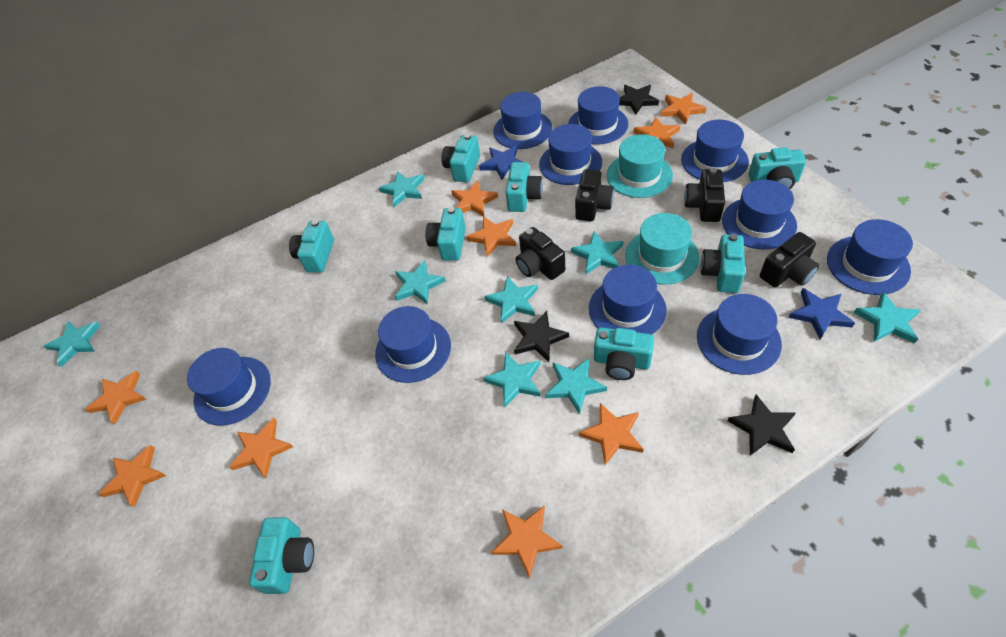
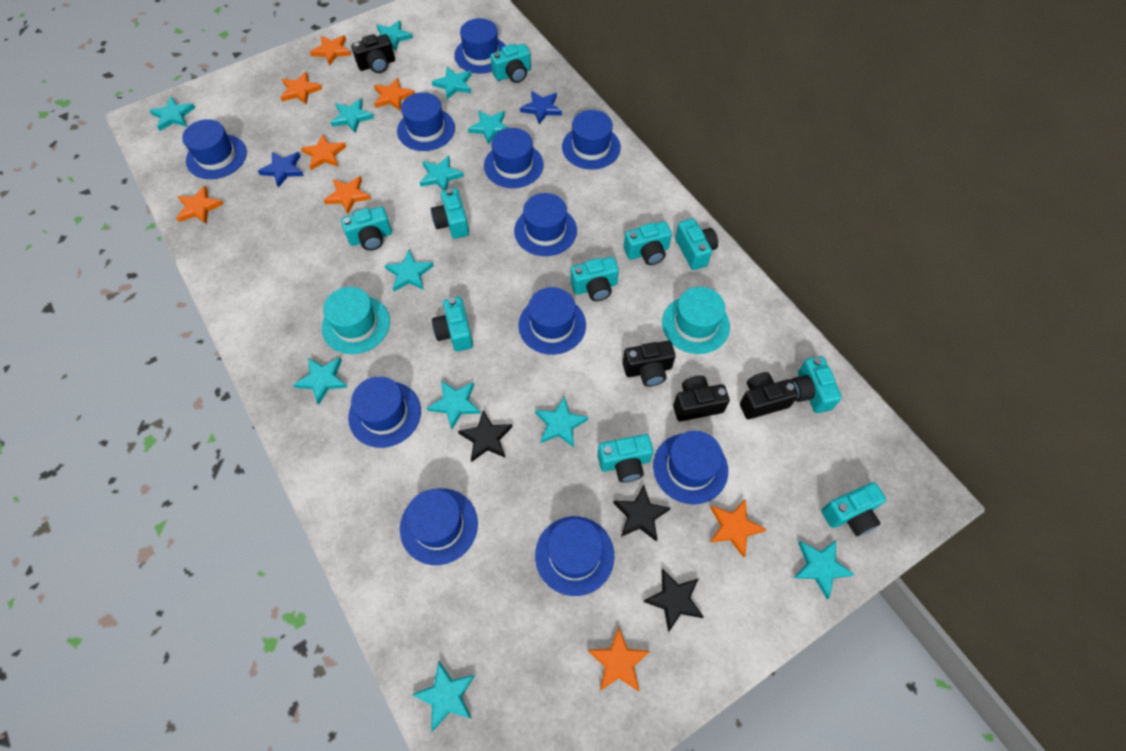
blue hat: [187,348,271,426] [375,306,451,383] [493,92,552,149] [539,124,602,185] [568,86,628,145] [589,264,667,334] [681,119,749,182] [697,294,782,375] [722,180,797,250] [827,219,913,295] = 10 -> [182,119,247,179] [348,376,421,448] [397,92,455,151] [400,488,478,565] [454,18,506,74] [484,128,544,188] [514,193,577,256] [518,287,586,355] [535,516,614,596] [562,110,621,170] [653,431,728,505] = 11
orange star: [85,371,147,424] [99,445,166,507] [230,418,293,478] [451,180,498,216] [466,216,516,257] [491,506,563,578] [579,403,644,465] [633,117,680,149] [660,93,706,125] = 9 -> [176,186,223,225] [280,72,322,105] [301,134,346,170] [310,35,351,66] [324,176,371,214] [374,78,415,111] [588,627,650,691] [709,499,767,557] = 8
turquoise camera: [249,517,314,594] [289,220,334,273] [426,207,466,261] [441,134,480,182] [506,162,543,212] [594,327,654,380] [701,234,745,293] [749,147,806,189] = 8 -> [341,206,392,250] [431,188,469,239] [432,297,473,351] [490,44,531,83] [570,257,619,301] [597,434,653,482] [623,221,672,265] [675,218,718,270] [791,356,842,413] [821,482,886,536] = 10
turquoise star: [44,321,101,367] [379,171,424,207] [395,260,446,305] [483,353,541,407] [484,276,538,324] [546,358,607,414] [571,231,623,274] [853,292,921,343] = 8 -> [149,97,195,131] [294,358,348,405] [330,99,374,133] [376,20,413,51] [385,250,434,291] [412,661,475,731] [419,156,464,191] [427,381,481,429] [432,67,472,99] [468,110,508,145] [535,396,588,447] [794,540,855,599] = 12

